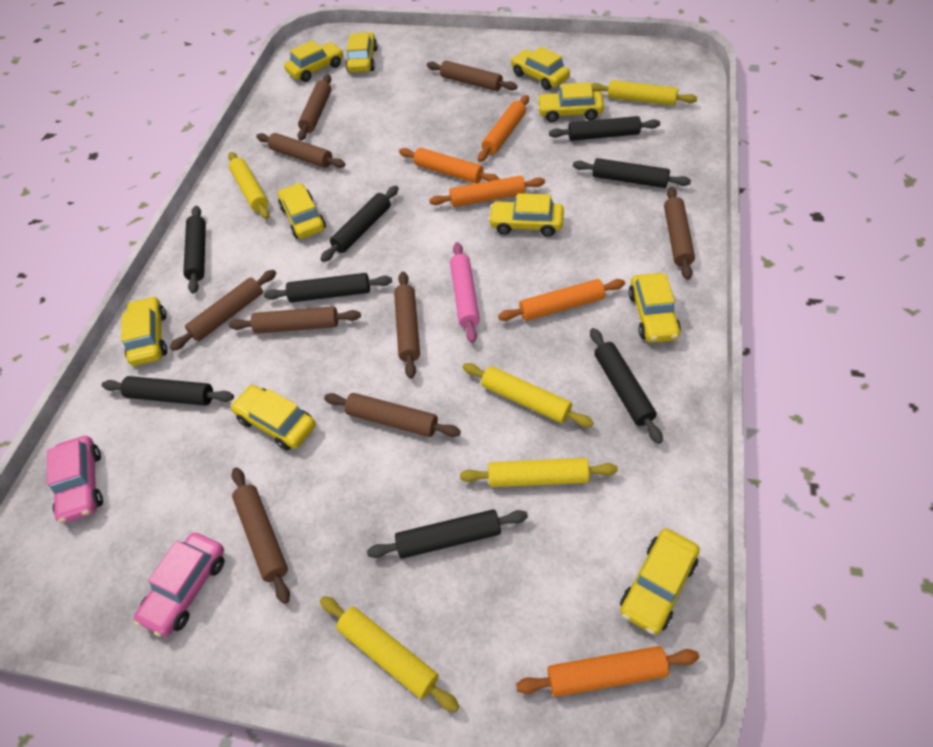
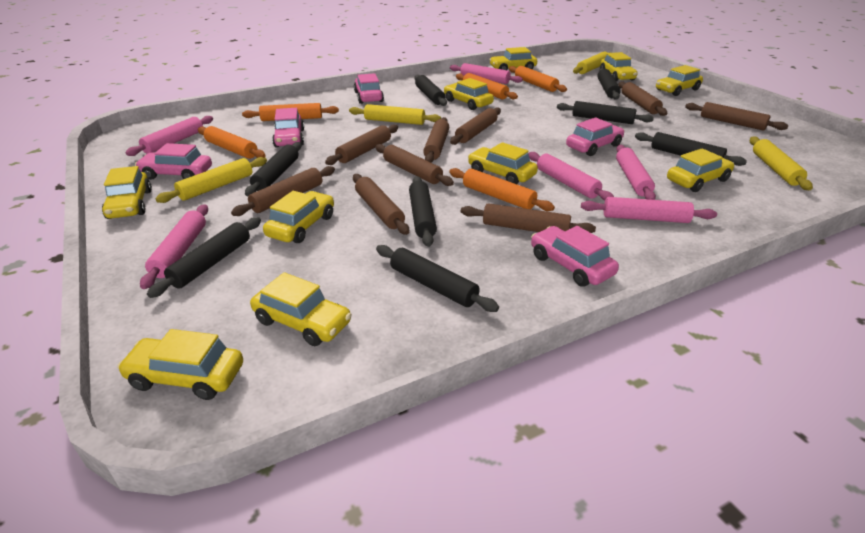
pink car: [47,436,103,523] [134,533,224,637] = 2 -> [135,143,212,180] [272,108,304,147] [354,73,384,104] [531,226,619,287] [566,118,624,156] = 5
pink rolling pin: [450,242,480,343] = 1 -> [125,116,213,156] [140,204,208,289] [450,63,523,84] [528,152,614,201] [581,197,717,223] [616,145,656,200] = 6
yellow rolling pin: [228,152,270,219] [320,596,459,712] [460,458,618,487] [463,363,594,427] [591,80,698,106] = 5 -> [155,157,267,203] [349,104,441,125] [573,52,611,74] [750,136,813,190] = 4

